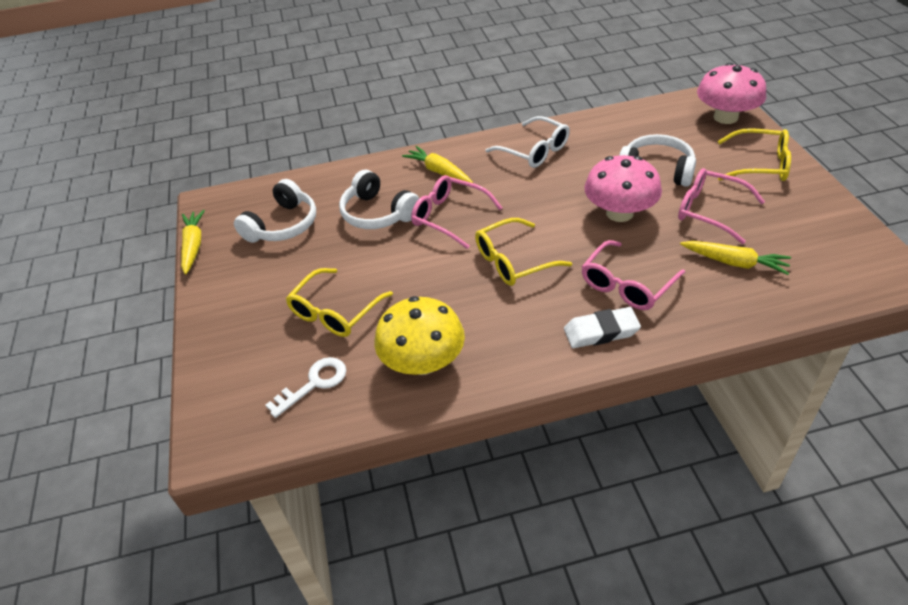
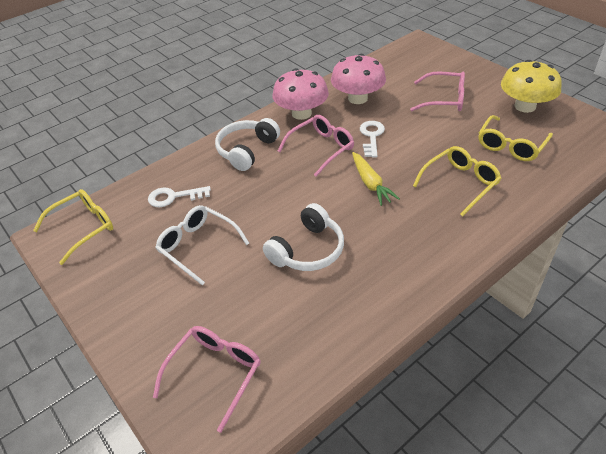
white eraser: [564,307,641,348] = 1 -> none = 0
white headphones: [234,179,316,243] [339,170,420,229] [619,134,696,187] = 3 -> [215,118,280,171] [263,203,344,271] = 2
white key: [266,357,346,418] = 1 -> [148,186,211,207] [360,121,385,158] = 2
yellow carrot: [181,210,205,274] [402,146,473,183] [680,241,791,275] = 3 -> [352,152,400,206] = 1

